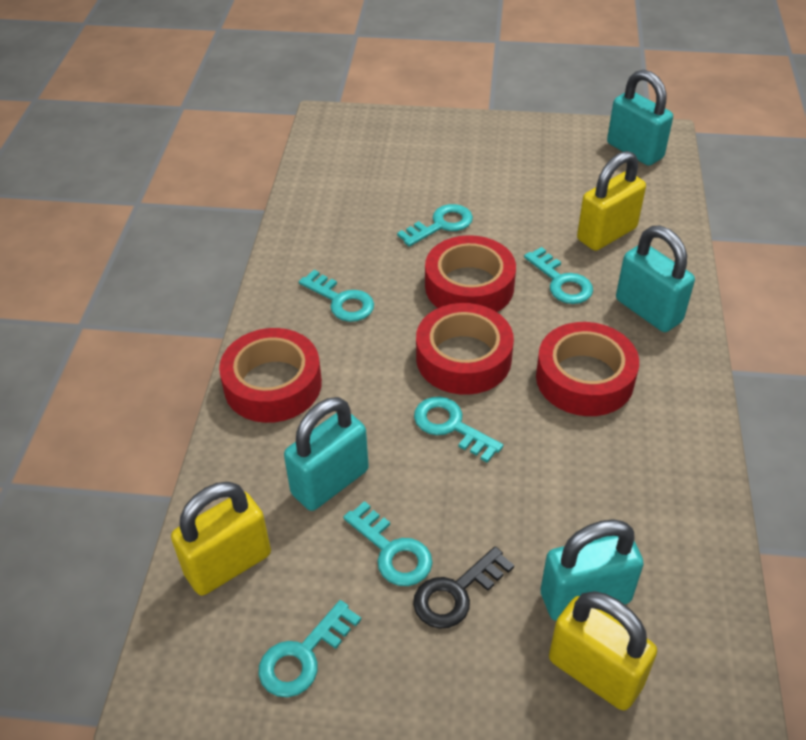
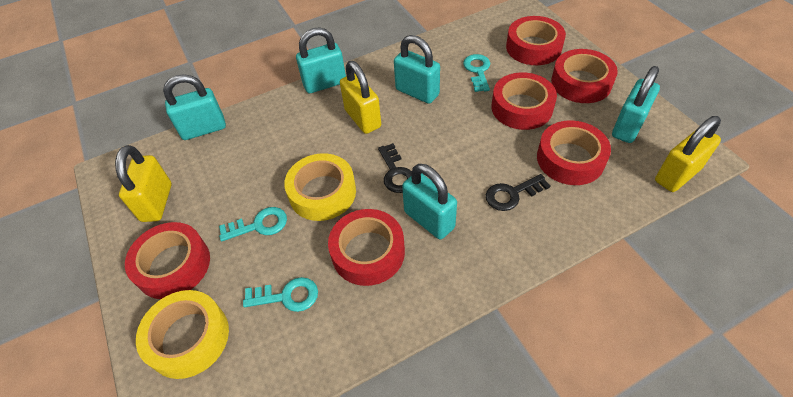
black key: [413,546,514,629] = 1 -> [378,143,412,193] [486,174,550,211] = 2
red tape: [219,328,322,423] [416,303,514,395] [425,235,516,312] [536,322,639,416] = 4 -> [125,222,210,299] [328,209,405,286] [491,72,557,130] [506,16,566,65] [537,120,611,185] [551,49,618,103] = 6
turquoise key: [258,600,361,697] [299,270,374,322] [343,501,432,586] [397,204,473,247] [414,397,503,463] [524,247,593,304] = 6 -> [219,207,287,242] [243,277,318,312] [463,54,490,92] = 3
turquoise padlock: [284,397,369,511] [541,519,644,621] [607,70,673,166] [616,226,695,332] = 4 -> [163,74,226,140] [296,27,346,93] [394,35,440,104] [402,164,457,239] [612,66,660,143] = 5
yellow tape: none = 0 -> [136,290,229,379] [284,153,356,221] = 2

